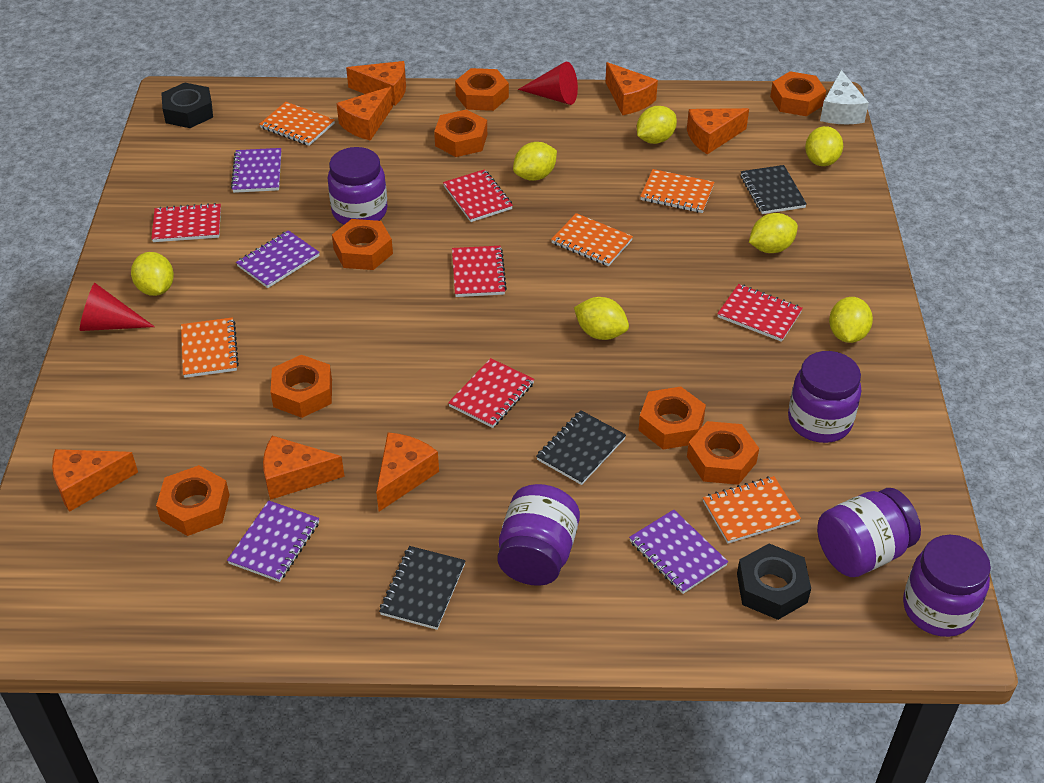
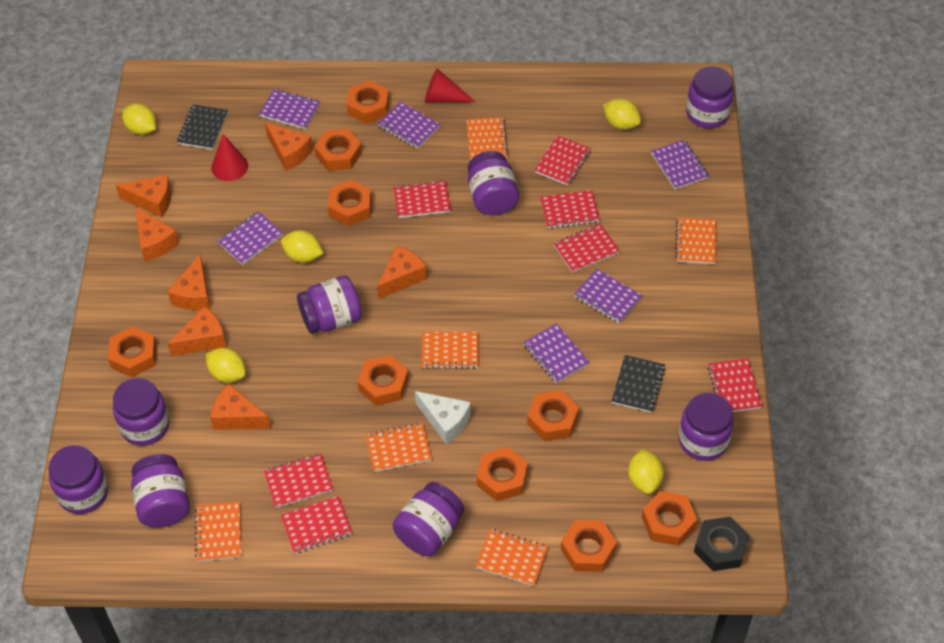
black notebook: [379,546,466,630] [536,410,626,485] [741,165,807,214] = 3 -> [177,104,228,150] [612,355,666,413] = 2
black nut: [161,82,213,128] [737,543,811,620] = 2 -> [694,517,750,571] = 1
orange notebook: [181,317,239,378] [259,102,335,146] [551,213,633,266] [640,169,714,213] [703,476,801,543] = 5 -> [194,501,241,562] [366,423,432,472] [422,332,479,369] [467,117,509,160] [476,529,548,586] [675,217,717,264] = 6
orange nut: [156,465,229,536] [271,355,332,418] [332,219,393,270] [434,110,487,157] [455,68,509,111] [639,387,706,449] [687,421,759,485] [770,71,826,116] = 8 -> [108,326,157,377] [314,129,362,171] [328,180,372,226] [347,80,389,124] [357,355,409,406] [477,447,528,501] [527,390,579,441] [561,520,617,572] [641,491,697,546] = 9
purple jar: [327,147,387,225] [497,484,580,586] [788,351,861,443] [817,488,921,577] [903,535,991,637] = 5 -> [48,445,108,514] [113,378,170,446] [131,454,190,528] [297,275,362,334] [393,482,465,556] [468,151,519,215] [679,393,734,461] [686,66,734,128] = 8
purple notebook: [227,500,319,582] [231,148,281,193] [236,230,320,288] [629,510,728,594] = 4 -> [217,211,283,265] [259,89,320,129] [377,102,440,149] [523,323,589,383] [574,269,642,323] [651,140,709,189] = 6
red notebook: [151,203,221,242] [443,169,513,222] [448,358,534,428] [452,246,507,297] [717,284,803,342] = 5 -> [264,454,333,508] [281,496,352,554] [394,180,451,218] [535,135,591,186] [540,190,600,229] [553,224,620,273] [708,358,763,412] = 7
yellow lemon: [131,252,174,296] [513,142,557,181] [574,297,629,340] [637,106,677,144] [749,213,798,253] [805,126,843,166] [829,297,873,343] = 7 -> [122,103,156,135] [205,348,246,383] [281,230,324,263] [603,98,641,130] [628,449,664,494] = 5

